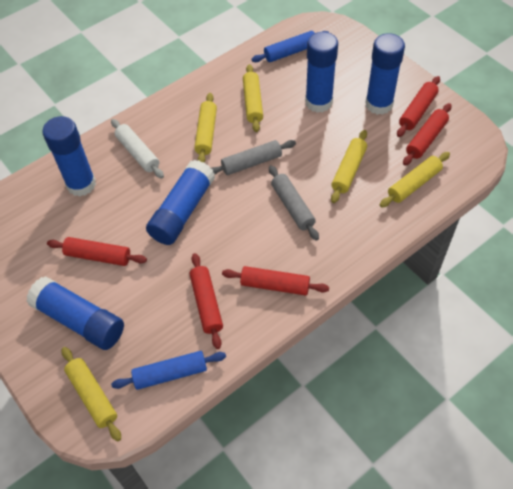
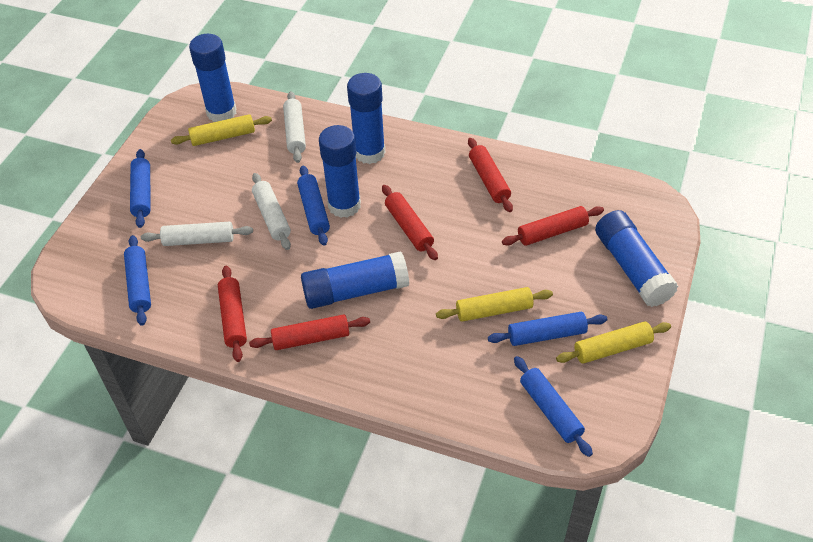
blue rolling pin: [111,351,226,390] [252,31,328,62] = 2 -> [124,235,151,326] [130,149,150,228] [297,166,330,246] [488,312,607,346] [514,356,593,457] = 5
grey rolling pin: [211,140,296,175] [269,165,319,241] = 2 -> none = 0
white rolling pin: [111,119,164,179] = 1 -> [141,222,253,246] [252,173,291,250] [283,91,306,163] = 3
yellow rolling pin: [62,347,121,441] [194,93,217,162] [243,64,263,132] [331,130,367,203] [380,152,450,208] = 5 -> [171,114,272,146] [436,287,553,322] [556,322,671,364] = 3

